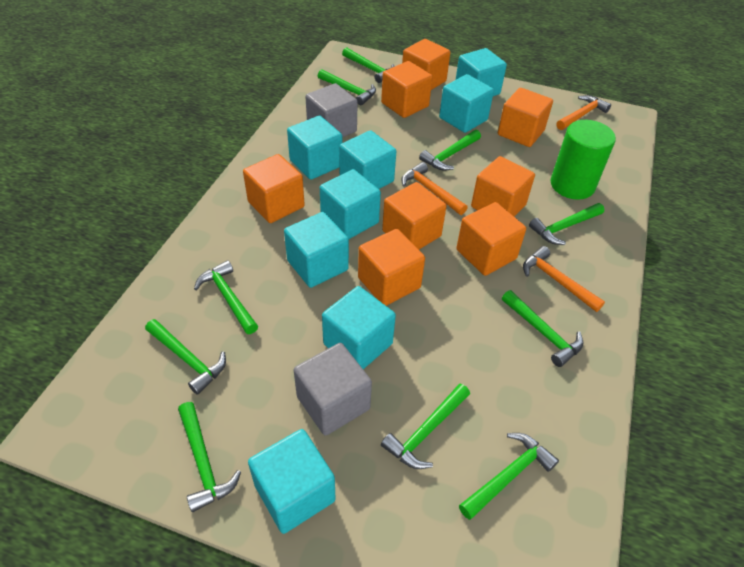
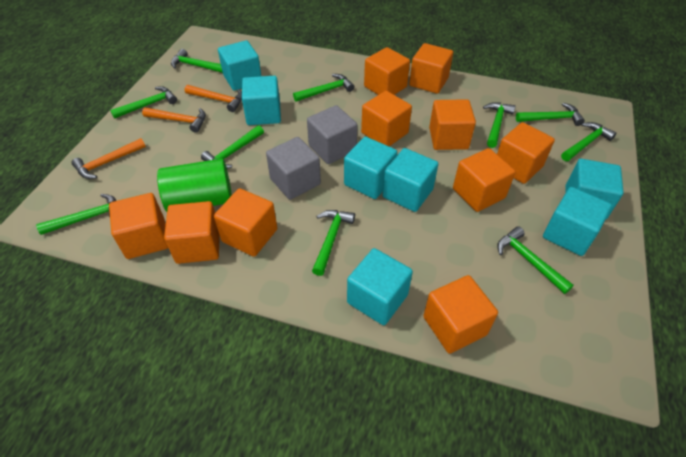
orange cube: [243,154,305,223] [358,229,425,306] [381,61,433,118] [382,182,447,249] [402,39,451,90] [456,202,526,276] [471,156,535,216] [498,88,553,147] = 8 -> [109,193,168,259] [164,201,220,264] [214,188,277,257] [361,91,412,146] [364,47,410,95] [409,43,453,94] [423,275,498,354] [429,99,476,150] [453,148,516,212] [497,122,555,184] = 10
turquoise cube: [248,429,336,534] [284,212,349,288] [287,116,342,180] [320,169,381,239] [322,286,396,369] [339,130,396,189] [439,74,494,133] [456,48,507,96] = 8 -> [218,40,261,91] [242,76,281,125] [344,137,397,199] [347,248,413,325] [382,148,438,212] [543,187,612,256] [565,159,624,219] = 7

